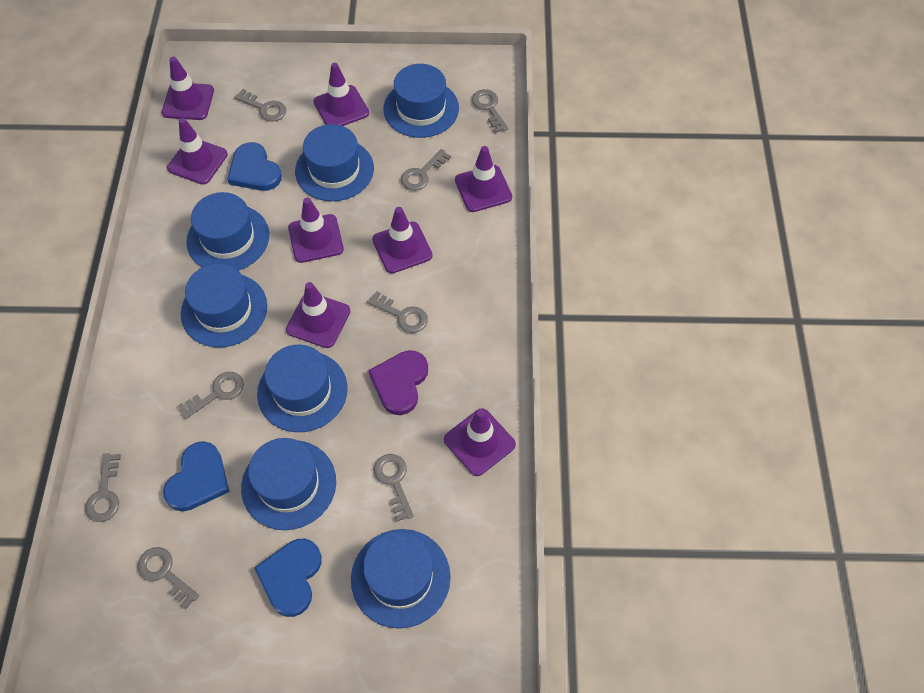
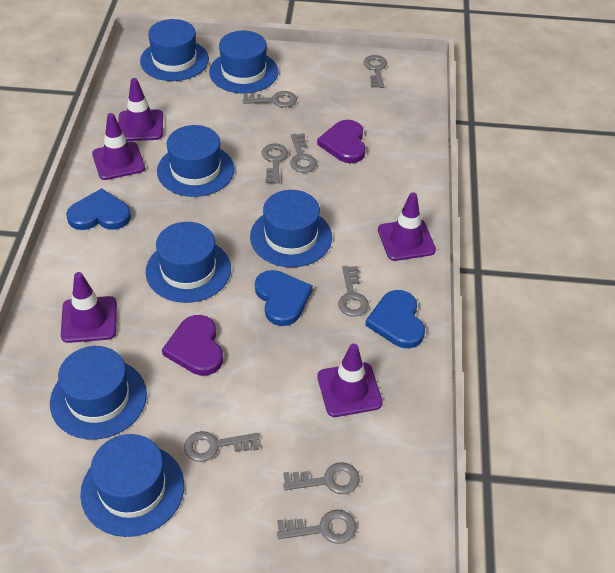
purple heart: [368,350,428,415] = 1 -> [162,315,223,376] [317,120,366,163] = 2
purple traffic cone: [162,57,214,120] [167,118,228,185] [286,282,351,348] [288,198,344,263] [313,63,369,126] [372,207,433,273] [444,408,516,476] [455,146,512,212] = 8 -> [61,272,117,343] [92,113,145,180] [118,78,163,141] [317,344,383,417] [378,192,436,261] = 5

